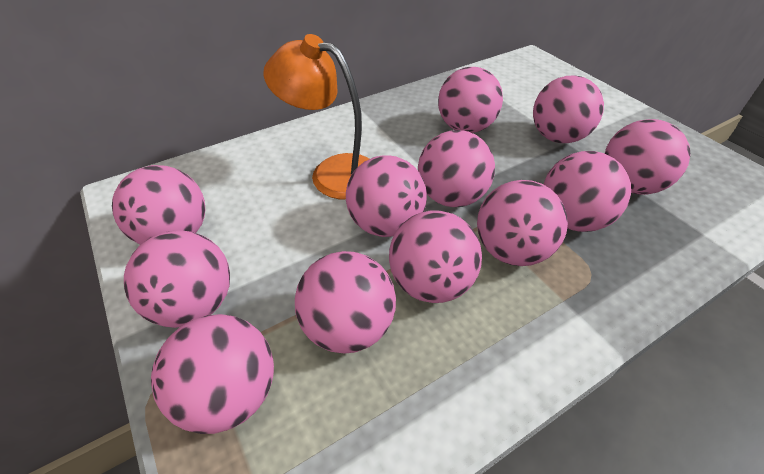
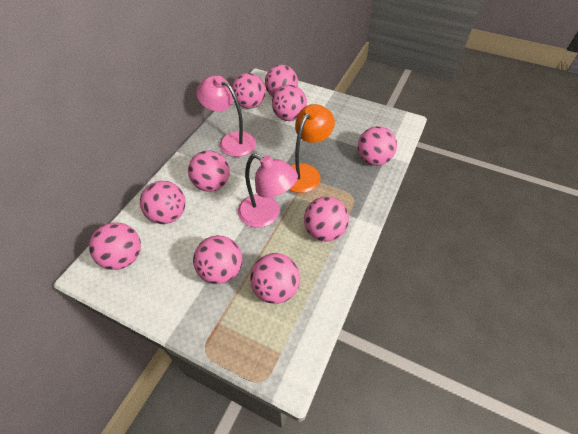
pink ball: [112,165,205,245] [124,230,230,328] [151,314,274,434] [295,251,396,354] [346,155,427,237] [389,211,482,303] [418,130,495,207] [438,67,503,133] [477,180,568,266] [533,75,604,143] [543,151,631,232] [605,119,690,195] = 12 -> [89,222,141,270] [140,181,186,224] [188,150,230,192] [193,235,242,284] [232,73,266,109] [250,253,300,304] [265,65,298,97] [272,85,307,121] [304,196,349,242] [357,126,397,166] = 10
pink lamp: none = 0 -> [196,76,256,157] [238,154,298,228] = 2

